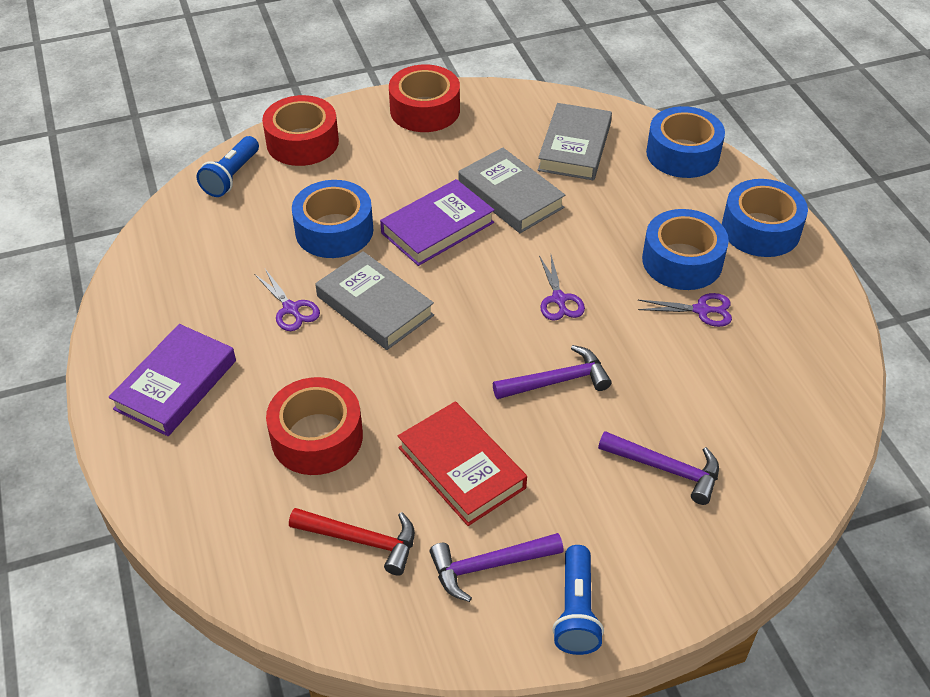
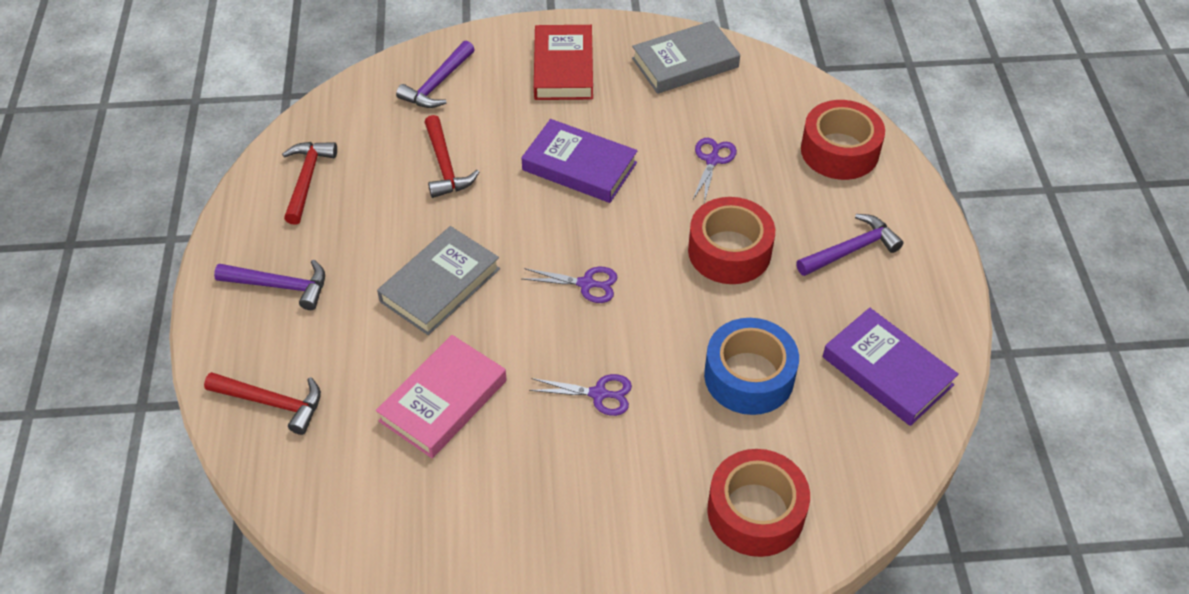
blue flashlight: [197,136,259,197] [552,545,604,655] = 2 -> none = 0
blue tape: [292,180,373,258] [642,209,729,290] [646,106,725,178] [722,179,808,257] = 4 -> [704,318,799,415] = 1
grey book: [315,251,434,350] [458,147,565,233] [537,103,612,180] = 3 -> [377,226,500,335] [632,20,740,94] = 2
pink book: none = 0 -> [376,335,507,458] = 1
red hammer: [289,508,415,576] = 1 -> [204,372,321,435] [282,142,337,225] [424,115,479,198] = 3

